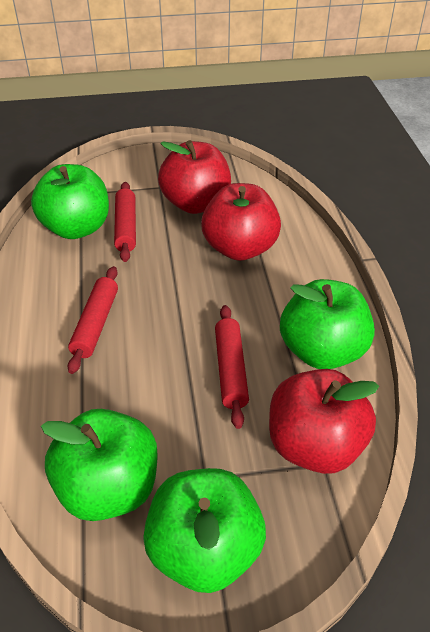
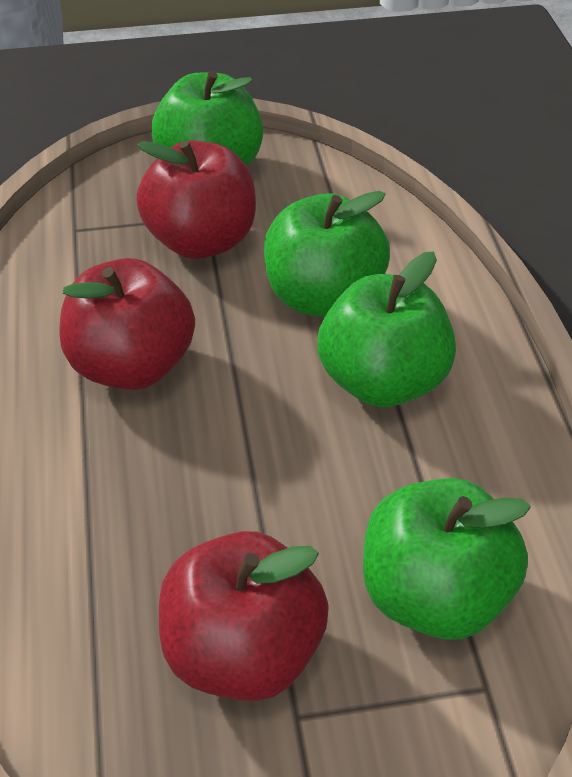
red rolling pin: [68,266,118,374] [114,182,136,262] [215,305,249,429] = 3 -> none = 0

